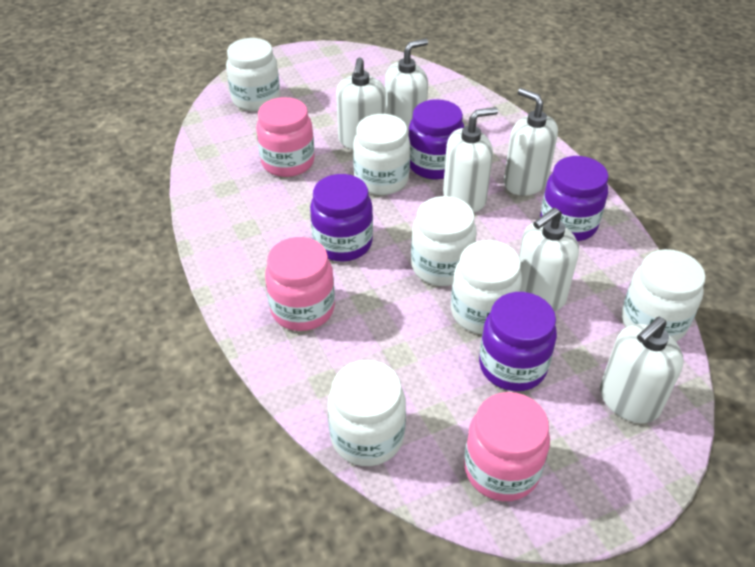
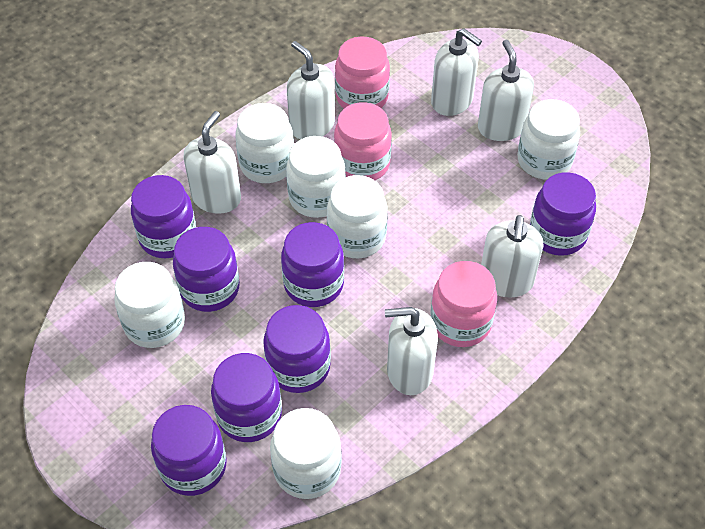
purple jar: [310,174,373,262] [408,99,464,179] [479,292,557,391] [540,156,609,241] = 4 -> [131,175,196,258] [151,405,227,496] [173,227,240,312] [211,353,282,442] [263,305,331,393] [281,222,344,307] [530,172,596,256] = 7

